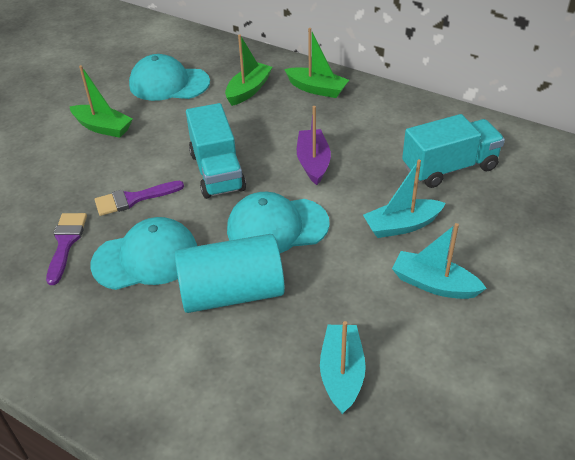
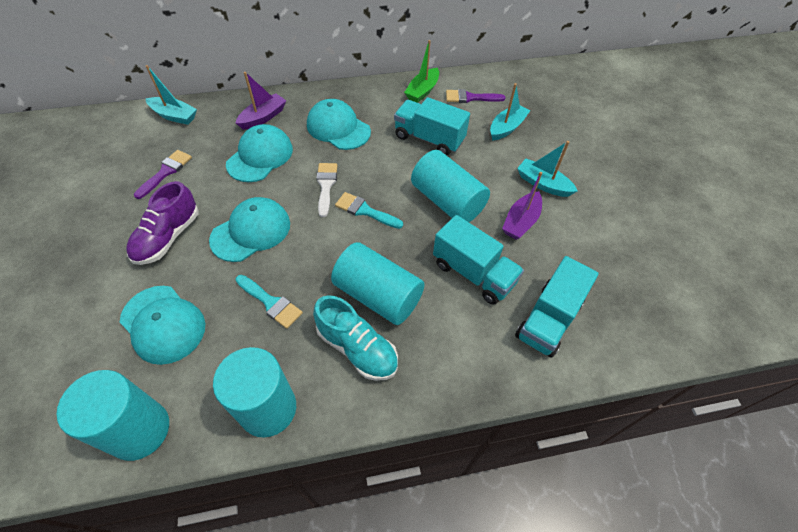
green boat: [70,65,133,138] [225,35,273,106] [284,28,349,98] = 3 -> [404,40,439,103] = 1
purple boat: [297,106,331,185] = 1 -> [236,72,286,130] [502,172,542,240] = 2
purple shoe: none = 0 -> [126,181,199,265] = 1
turquoise brush: none = 0 -> [236,275,303,329] [335,192,403,229] = 2
turquoise cap: [90,217,197,290] [129,54,210,101] [227,192,330,253] = 3 -> [120,286,205,365] [209,197,290,262] [226,124,293,182] [307,99,371,150] = 4
turquoise cylinder: [175,234,285,313] = 1 -> [56,370,169,461] [213,347,296,438] [331,242,425,325] [411,150,490,222] = 4
turquoise shoe: none = 0 -> [313,295,398,381] = 1
turquoise truck: [186,103,246,199] [402,114,505,188] = 2 -> [394,97,470,156] [433,215,524,305] [515,256,599,358] = 3
white brush: none = 0 -> [316,163,337,217] = 1

